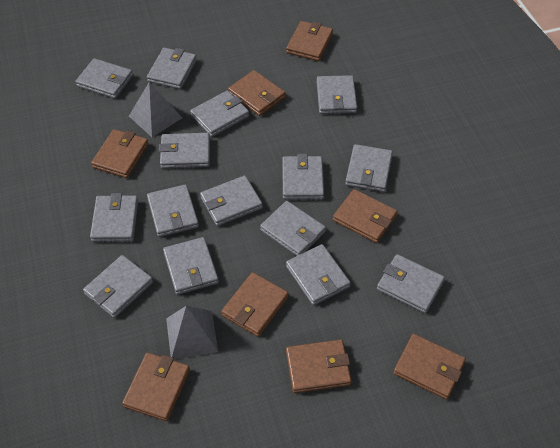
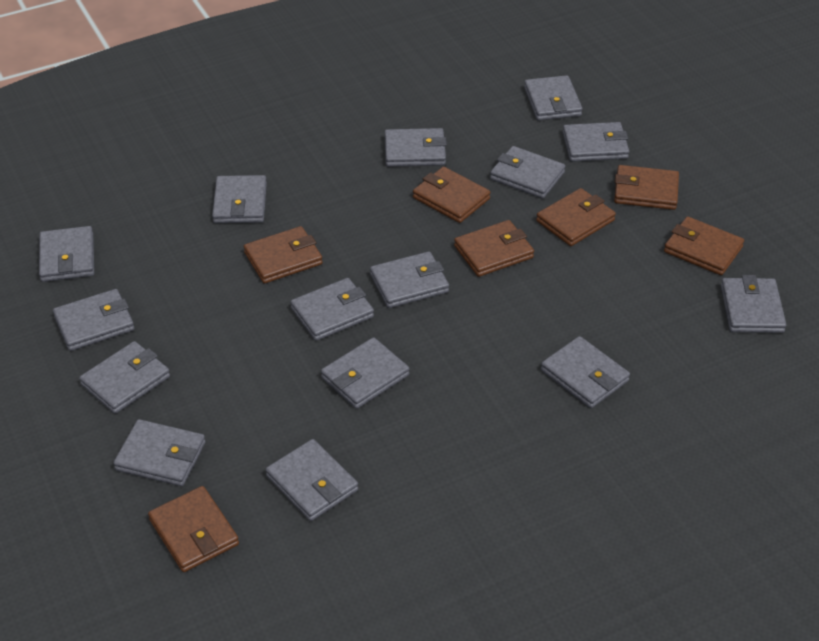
brown wallet: [91,129,149,178] [122,352,190,421] [221,272,289,337] [228,70,286,116] [286,21,333,61] [286,340,352,393] [333,189,398,243] [394,334,466,400] = 8 -> [148,486,239,572] [244,226,323,284] [413,167,491,223] [454,220,534,277] [536,188,616,246] [614,165,679,210] [664,216,744,275] = 7
grey pyramid: [129,82,182,137] [166,306,218,359] = 2 -> none = 0

